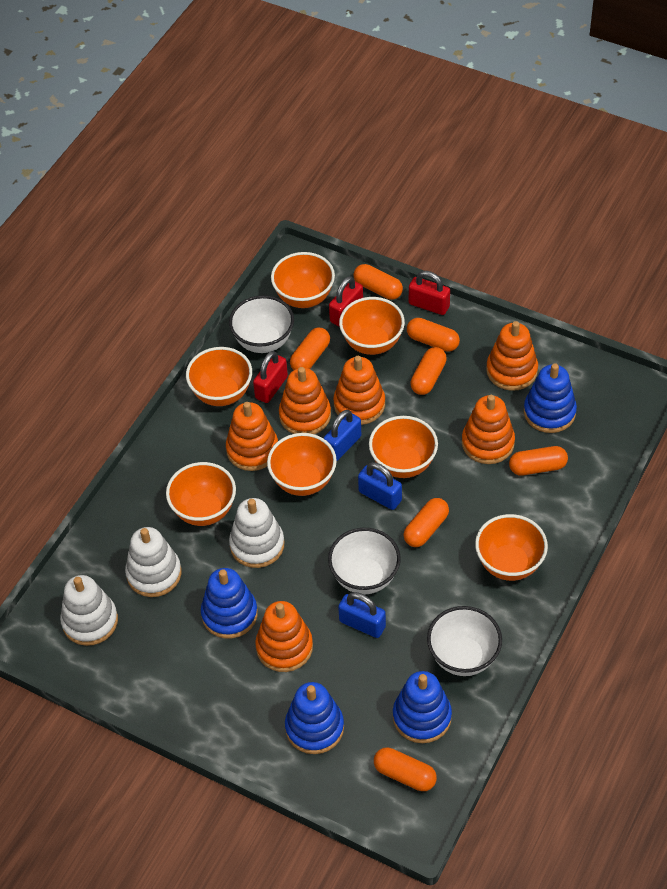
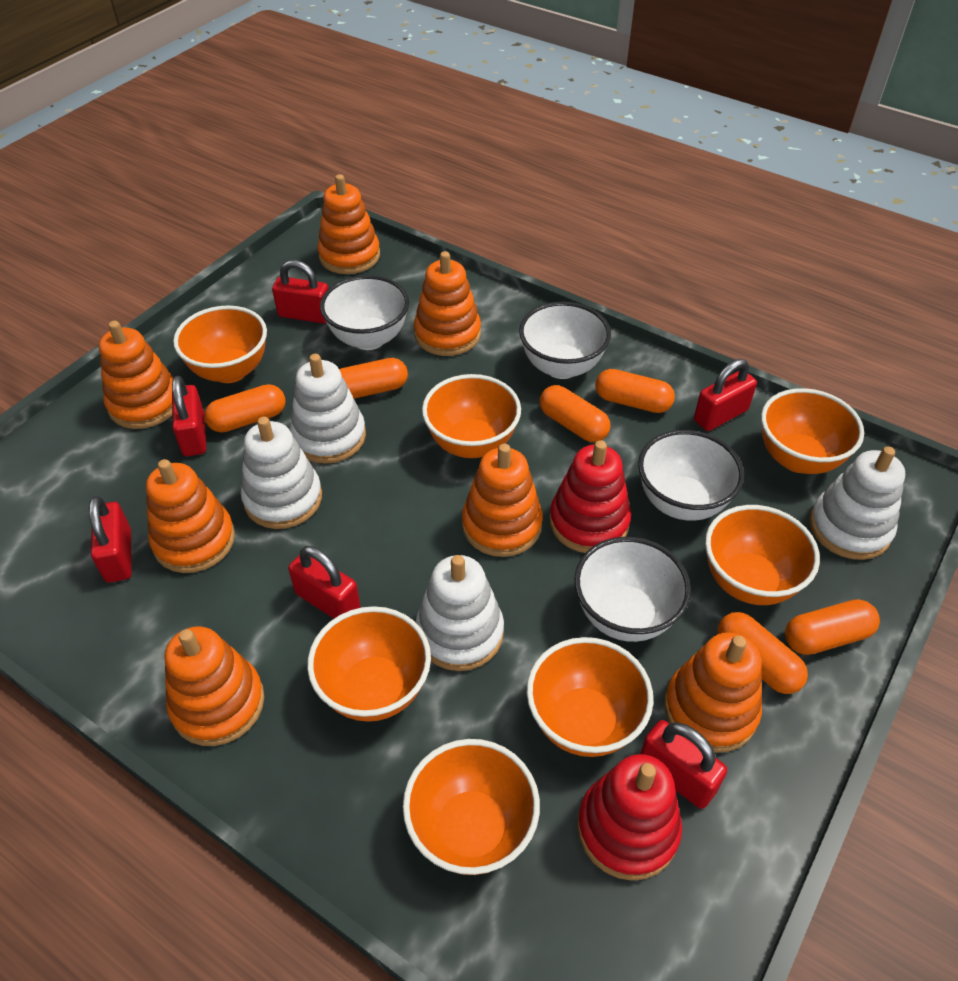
blue padlock: [323,410,361,461] [338,592,386,638] [358,462,402,510] = 3 -> none = 0
blue stacking toy: [201,568,258,639] [285,682,344,754] [393,671,452,743] [524,363,577,433] = 4 -> none = 0
orange capsule: [290,327,330,370] [353,264,403,300] [374,748,437,791] [404,498,449,547] [407,318,460,352] [410,347,447,395] [509,446,568,476] = 7 -> [204,384,286,433] [339,358,408,399] [540,385,611,442] [595,369,675,413] [717,612,808,694] [785,599,880,655] = 6
orange stacking toy: [226,402,278,471] [255,601,313,672] [279,367,331,434] [333,356,385,425] [462,395,515,464] [486,321,538,391] = 6 -> [99,321,174,429] [146,459,235,573] [165,626,264,746] [317,174,380,274] [414,251,481,356] [462,444,543,557] [664,633,762,753] = 7
red padlock: [253,351,288,403] [329,276,363,327] [409,271,450,315] = 3 -> [89,496,132,583] [172,376,206,456] [272,260,329,324] [288,546,361,619] [640,720,727,809] [694,359,757,431] = 6
red stacking toy: none = 0 -> [549,440,631,553] [577,754,682,881] = 2
white bowl: [229,295,294,353] [328,528,401,594] [427,606,502,676] = 3 -> [320,275,409,350] [519,302,611,379] [574,537,691,642] [638,430,744,520] = 4
white stacking toy: [60,575,118,646] [125,527,182,597] [229,498,285,568] = 3 -> [241,417,322,529] [290,354,366,464] [416,555,504,671] [809,446,905,560] = 4

